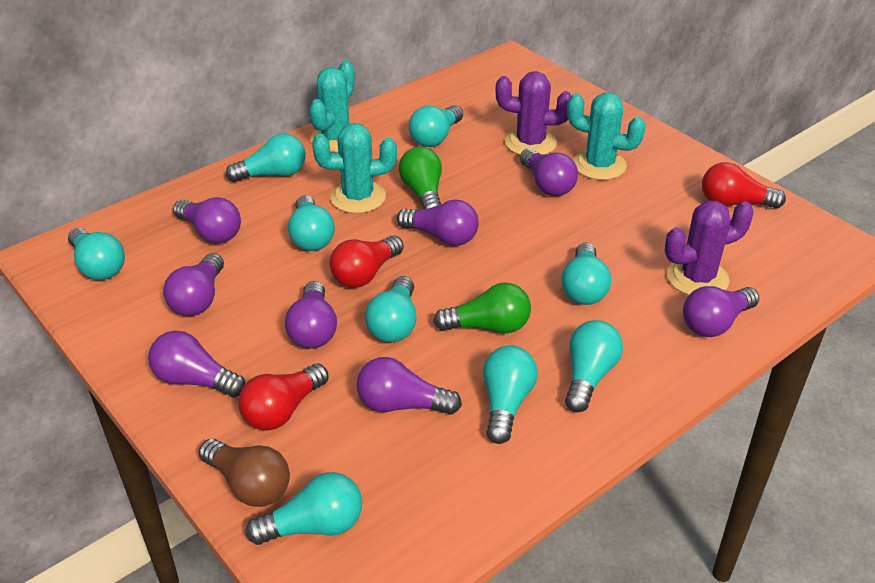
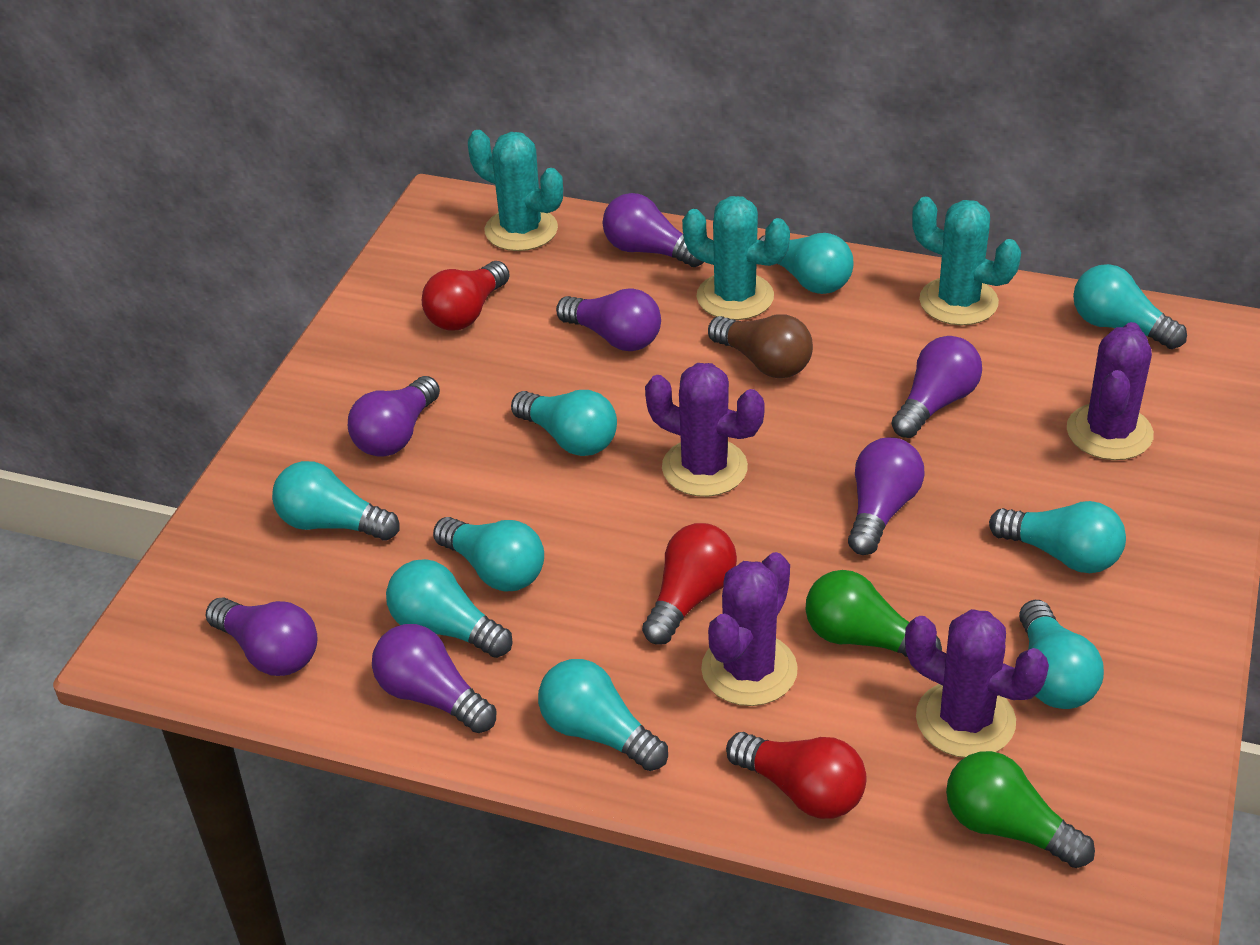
purple cactus: [495,71,571,155] [665,201,754,295] = 2 -> [645,363,765,497] [701,552,798,706] [905,609,1049,758] [1067,322,1154,460] = 4
purple light bulb: [148,331,246,398] [163,253,224,316] [173,197,241,244] [285,281,337,349] [357,357,462,415] [397,200,479,246] [520,149,578,196] [683,286,760,337] = 8 -> [206,597,318,676] [348,376,440,457] [372,624,496,733] [556,289,661,351] [603,193,704,267] [848,438,925,555] [891,336,982,438] = 7

